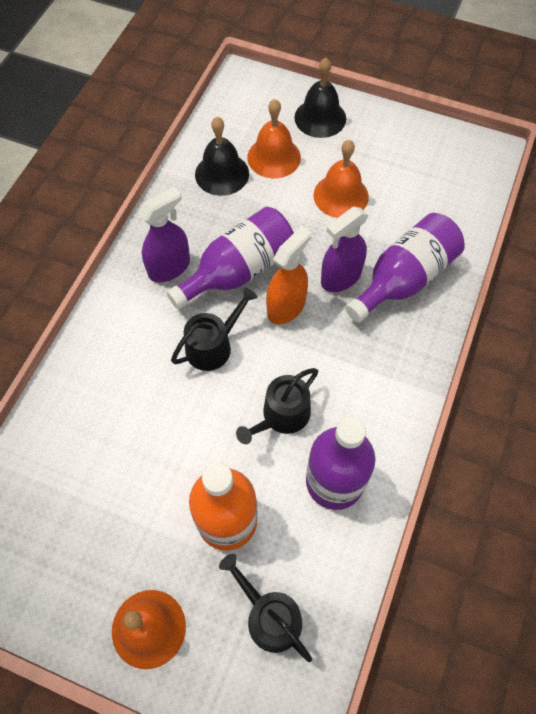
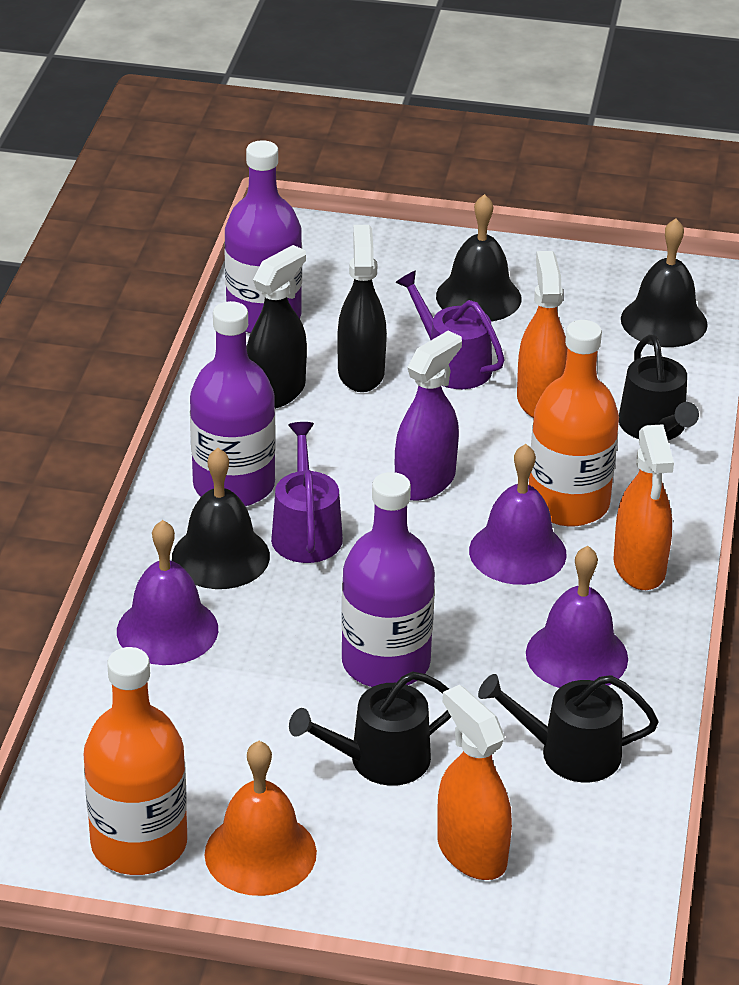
black bell: [195,117,249,196] [294,58,346,138] = 2 -> [172,448,270,589] [436,194,522,322] [621,218,708,347] = 3
black spray bottle: none = 0 -> [246,245,307,409] [337,225,387,392] = 2
orange bell: [112,590,186,669] [247,99,301,178] [313,140,369,218] = 3 -> [204,741,317,896] = 1
orange bottle: [189,463,257,551] = 1 -> [83,647,187,875] [529,320,619,526] = 2
orange spray bottle: [266,226,311,325] = 1 -> [437,685,512,880] [517,251,567,418] [613,424,674,590] = 3
purple bell: none = 0 -> [117,520,218,665] [469,444,567,585] [526,546,628,688] = 3
purple spray bottle: [138,187,190,282] [321,207,368,292] = 2 -> [395,330,462,501] = 1
purple watering can: none = 0 -> [271,422,343,563] [395,270,505,389] = 2

